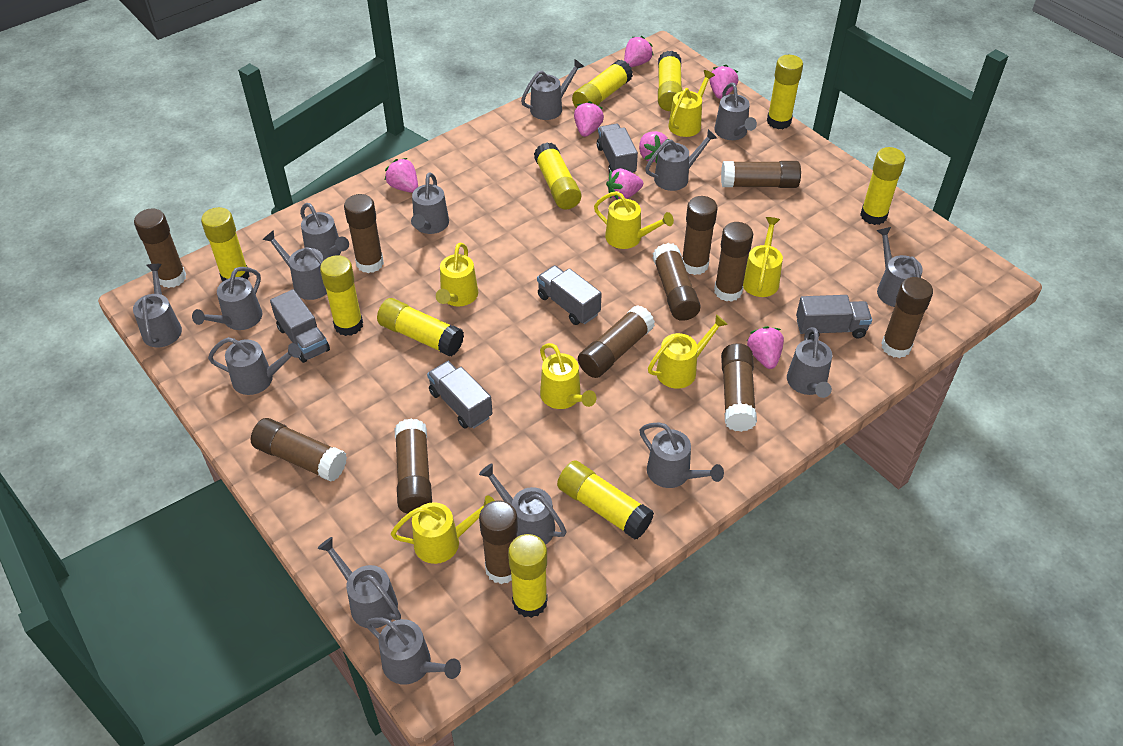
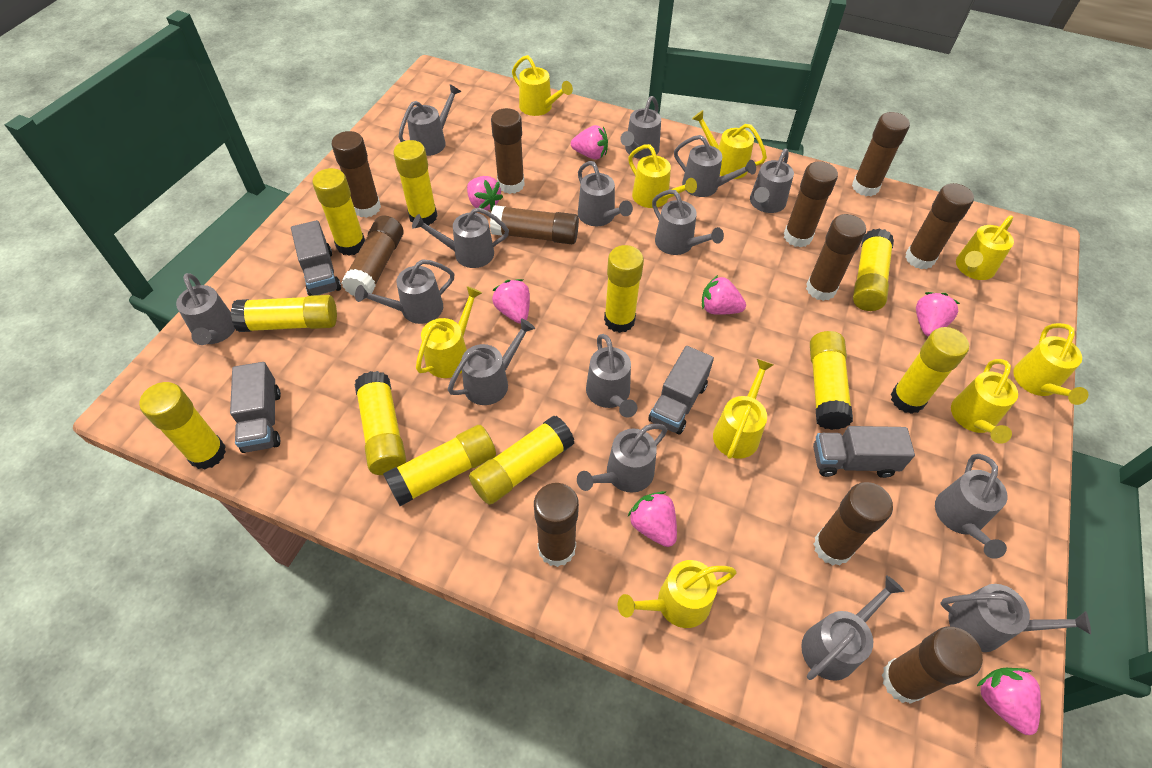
brown glue stick: [134,208,186,288] [251,418,347,482] [344,194,384,273] [395,419,432,514] [479,500,518,584] [578,305,655,378] [652,243,701,321] [682,196,718,275] [714,222,753,302] [721,161,801,188] [721,343,757,432] [881,277,933,358] = 12 -> [331,131,381,218] [341,215,403,299] [490,205,579,244] [491,108,525,194] [534,483,579,567] [784,161,838,248] [806,214,866,301] [814,482,893,566] [852,112,910,196] [882,626,983,704] [905,183,974,269] = 11
grey truck: [270,289,330,363] [427,361,493,428] [537,265,602,325] [597,124,638,173] [796,295,872,340] = 5 -> [230,362,281,453] [291,220,341,296] [648,346,714,435] [813,426,915,478] = 4
yellow glue stick: [201,207,250,282] [320,255,363,336] [377,298,464,356] [508,534,548,618] [534,142,581,209] [557,461,654,539] [572,60,633,108] [658,51,683,111] [767,55,803,129] [860,147,906,225] = 10 -> [139,382,226,469] [231,295,337,332] [312,168,365,256] [355,371,406,475] [383,425,496,506] [393,140,437,225] [469,415,574,505] [604,245,644,333] [810,331,853,430] [853,228,894,311] [891,327,969,414] = 11
yellow watering can: [391,495,495,564] [436,242,478,306] [540,343,596,409] [594,191,674,249] [648,314,728,389] [668,70,715,137] [743,217,783,297] = 7 -> [416,286,482,378] [512,55,573,116] [618,560,737,628] [628,144,697,208] [692,110,767,179] [713,359,773,459] [951,359,1018,444] [956,215,1014,280] [1013,323,1088,405] = 9

